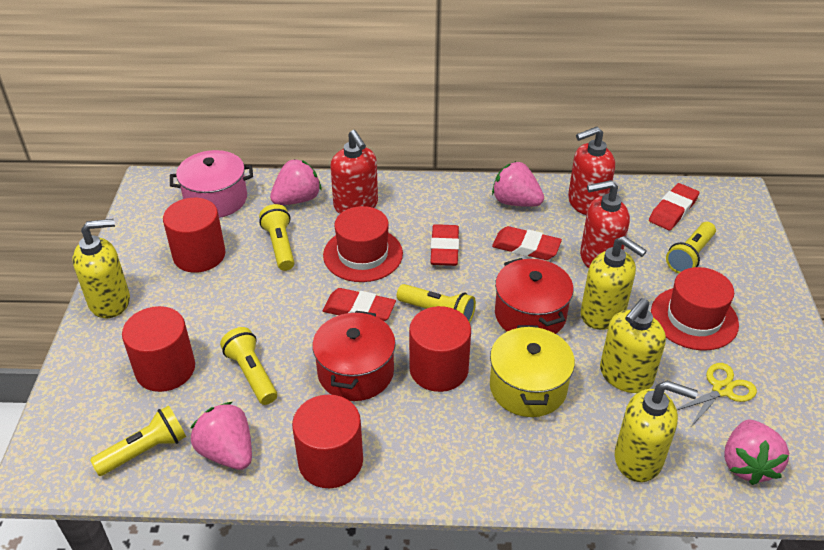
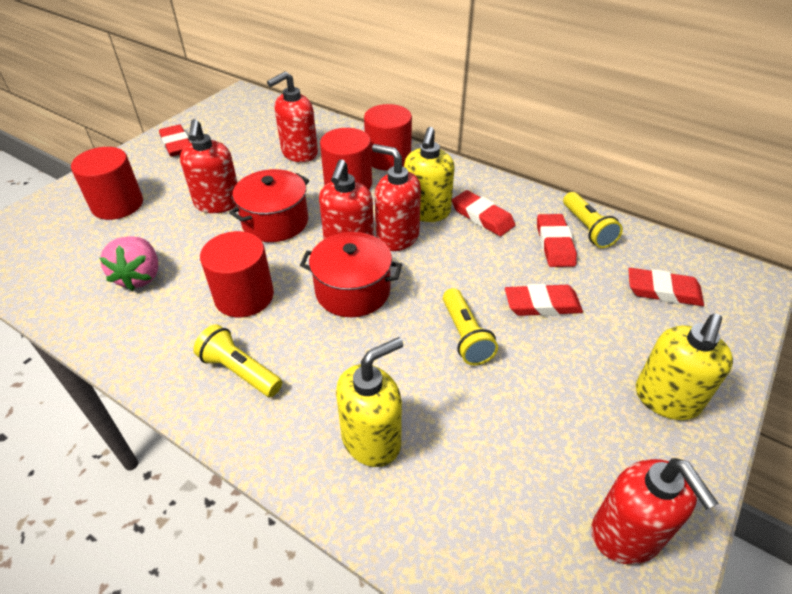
pink pot: [170,150,253,218] = 1 -> none = 0
pink strawberry: [191,402,252,470] [270,159,322,205] [492,161,544,207] [724,420,789,485] = 4 -> [100,236,158,291] = 1
red eraser: [323,288,396,321] [430,224,459,266] [492,226,562,260] [649,183,699,230] = 4 -> [159,125,190,157] [452,190,515,236] [505,284,583,316] [537,214,577,267] [628,268,704,306] = 5
red hat: [323,206,403,282] [651,267,739,351] = 2 -> none = 0
red soap dispenser: [330,130,378,214] [568,126,615,215] [580,180,630,268] = 3 -> [180,119,238,213] [267,71,318,162] [319,159,374,239] [372,144,421,251] [591,458,719,564] = 5
yellow flashlight: [90,405,186,476] [220,327,277,405] [259,204,295,271] [397,284,476,323] [666,222,716,273] = 5 -> [193,324,282,397] [443,288,498,365] [563,192,623,248] = 3
yellow pot: [490,325,575,417] = 1 -> none = 0
yellow scissors: [677,363,757,428] = 1 -> none = 0
yellow soap dispenser: [73,219,130,318] [581,236,647,330] [600,298,666,393] [615,381,698,482] = 4 -> [336,337,403,467] [404,127,455,222] [636,314,733,420] = 3

